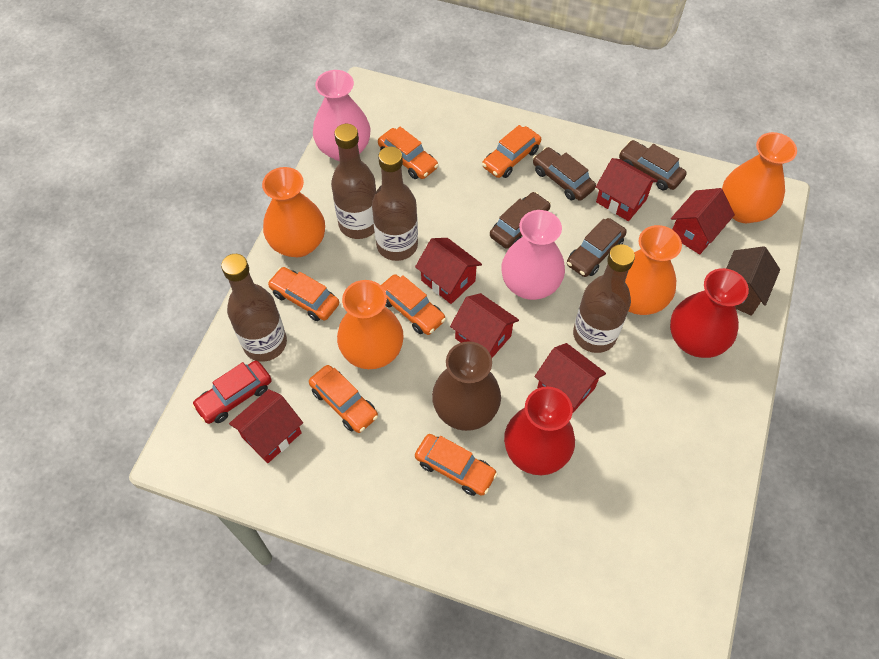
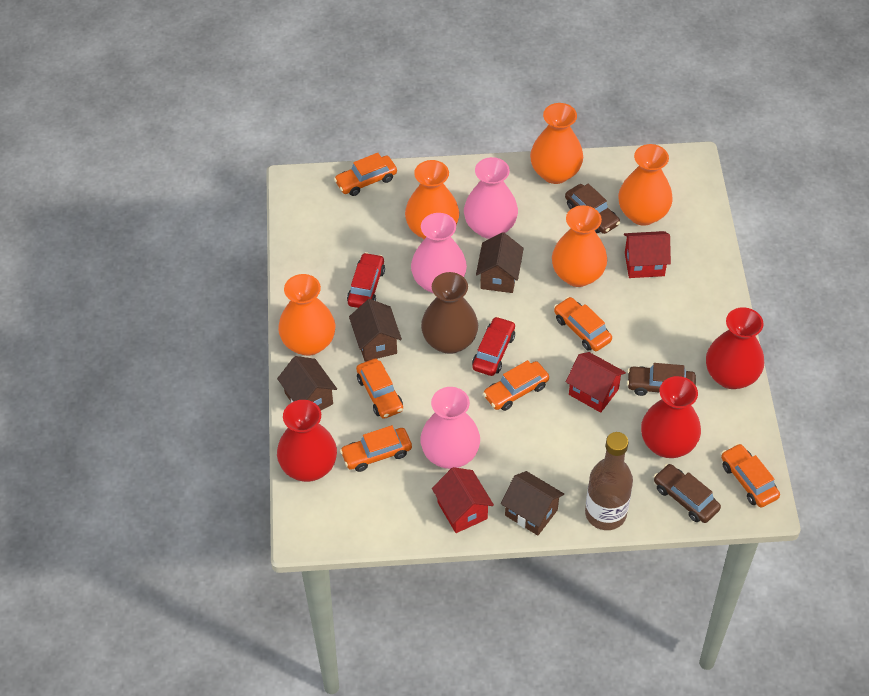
brown bottle: [221,254,287,362] [331,124,376,239] [372,146,418,261] [573,244,635,353] = 4 -> [585,432,633,530] = 1
brown car: [490,192,551,249] [533,147,596,201] [567,218,627,277] [619,140,687,190] = 4 -> [565,184,620,234] [627,363,696,396] [654,464,721,523] = 3
brown house: [726,246,780,316] = 1 -> [277,356,337,410] [349,299,402,362] [476,232,524,293] [501,471,564,536] = 4
orange vase: [262,167,325,257] [337,280,404,369] [625,225,682,315] [722,132,797,223] = 4 -> [278,274,335,356] [405,160,459,239] [530,103,583,184] [552,205,607,287] [618,144,673,226] = 5
pink vase: [313,70,371,161] [501,210,565,300] = 2 -> [411,213,467,294] [420,387,480,469] [464,157,518,239] = 3
red car: [192,360,272,424] = 1 -> [347,252,385,308] [472,316,515,376] = 2
red house: [229,389,303,463] [415,238,482,304] [450,293,519,358] [535,343,606,414] [596,158,658,221] [671,188,735,255] = 6 -> [432,467,494,533] [566,352,626,413] [624,231,671,278] = 3
red vase: [504,387,575,475] [670,268,749,358] = 2 -> [277,400,337,482] [641,376,701,458] [706,307,764,389] = 3

